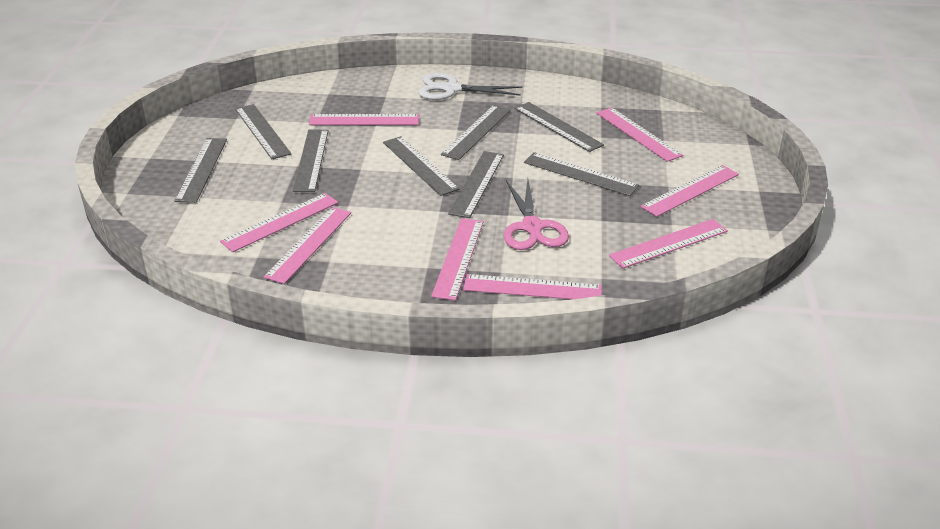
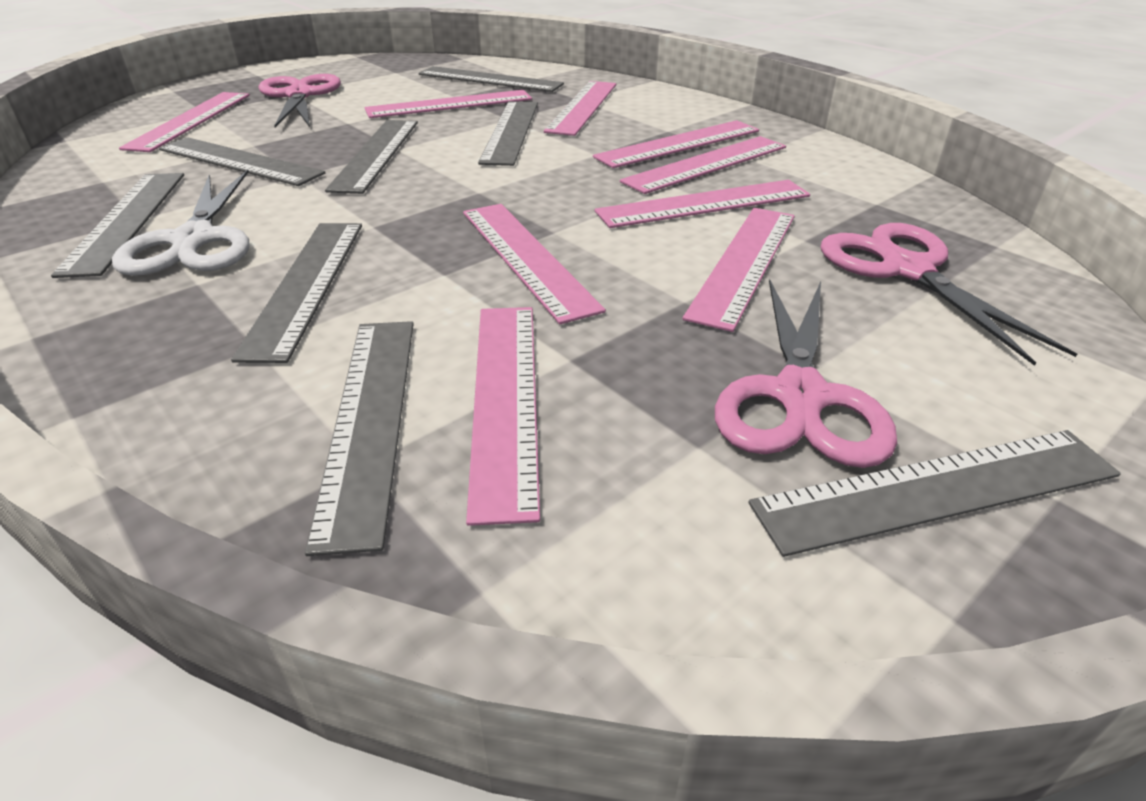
pink ruler: [220,193,338,252] [264,207,351,284] [309,114,419,125] [431,218,484,301] [463,274,602,299] [596,107,683,162] [609,219,728,269] [640,165,739,217] = 8 -> [119,92,250,152] [364,90,532,118] [463,204,606,324] [466,307,540,526] [544,81,616,136] [593,120,759,168] [594,180,810,228] [620,136,786,194] [682,208,795,332] = 9
pink scissors: [504,179,569,250] = 1 -> [259,74,341,127] [715,279,897,468] [821,223,1077,366] = 3

